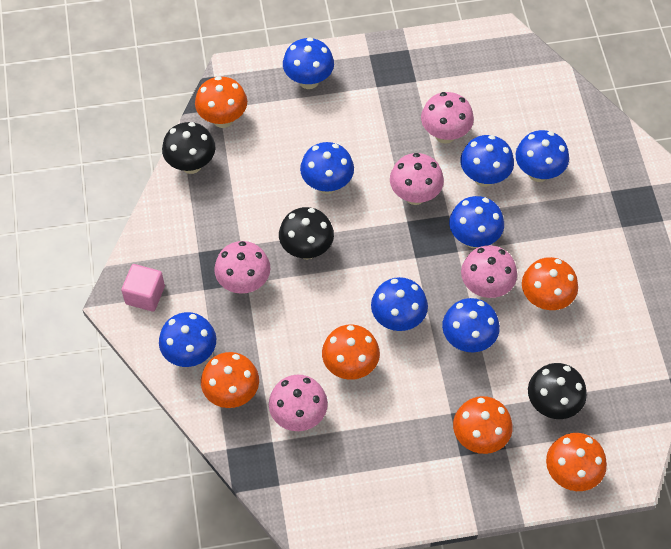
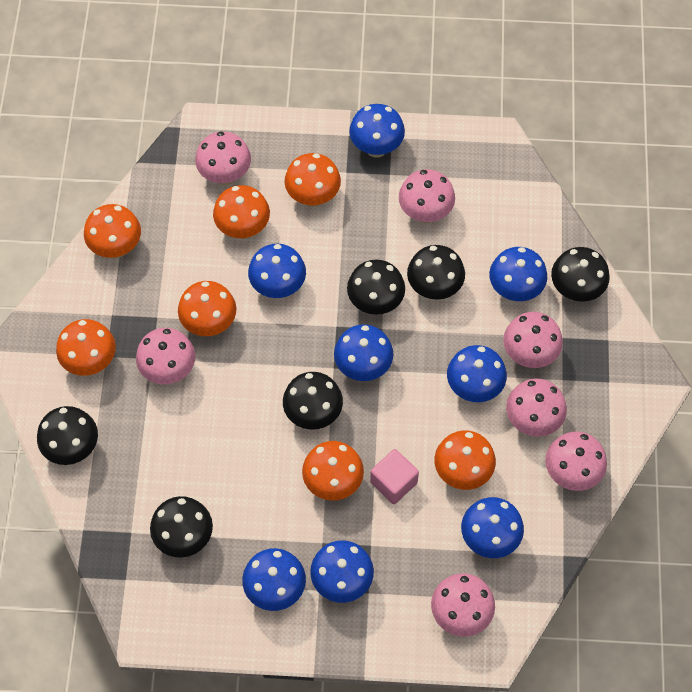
black mushroom: [162,122,216,174] [279,207,334,259] [528,363,587,419] = 3 -> [37,406,98,465] [150,496,213,558] [283,372,343,429] [347,259,405,315] [407,245,465,300] [551,247,610,302] = 6
orange mushroom: [195,76,247,128] [201,352,259,408] [322,324,380,380] [453,396,513,454] [522,257,578,310] [546,433,607,491] = 6 -> [56,319,116,376] [84,204,141,258] [178,281,236,336] [213,185,270,239] [285,153,341,207] [302,441,364,501] [434,430,496,490] = 7
pink mushroom: [214,241,270,294] [269,375,328,431] [390,153,444,205] [421,92,474,144] [461,245,517,298] = 5 -> [136,328,195,384] [195,131,251,185] [399,169,455,223] [431,573,495,637] [503,312,563,368] [506,379,567,437] [545,432,607,491] = 7

